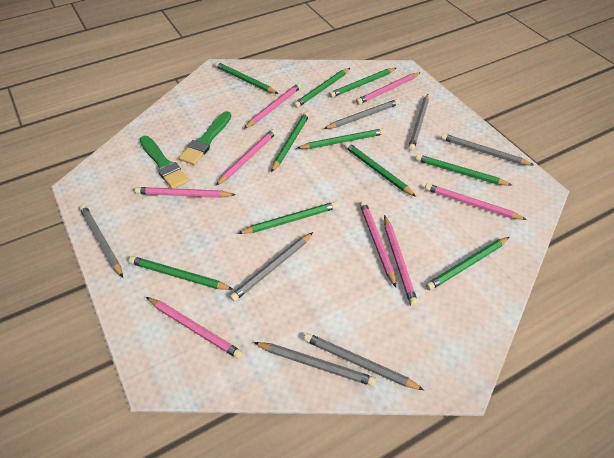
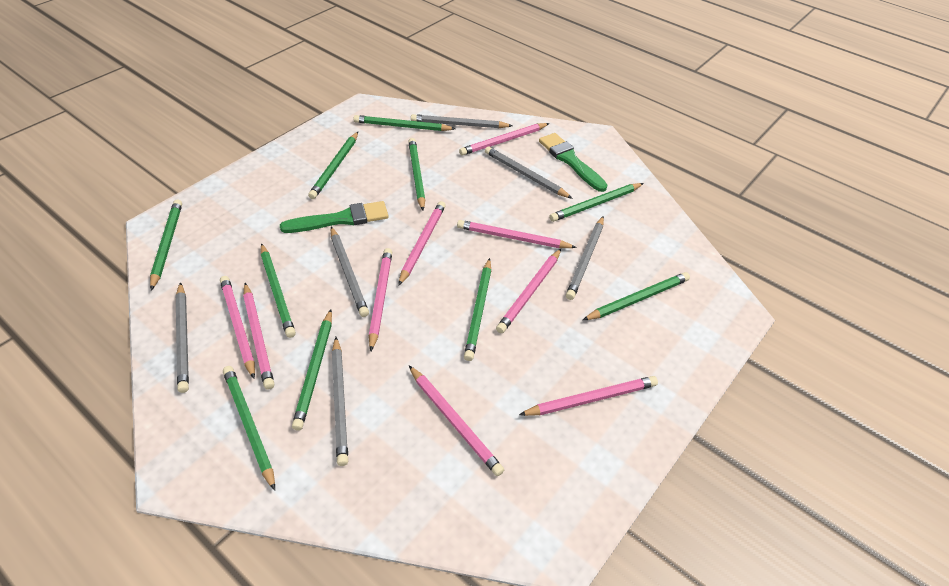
grey pencil: [79,205,123,278] [230,232,313,301] [254,342,376,386] [304,333,424,390] [324,99,400,129] [408,94,429,151] [441,133,535,166] = 7 -> [176,282,189,393] [331,227,369,317] [332,337,348,466] [411,114,513,128] [485,146,573,199] [566,216,604,300] = 6
pink pencil: [135,187,235,198] [146,297,243,359] [216,129,277,185] [244,83,301,129] [356,72,421,105] [360,201,396,287] [384,215,418,306] [425,183,527,220] = 8 -> [220,276,255,379] [243,283,274,390] [369,248,392,351] [398,201,446,286] [409,366,504,476] [457,220,577,248] [459,123,550,156] [496,249,561,333] [519,376,658,416] = 9

